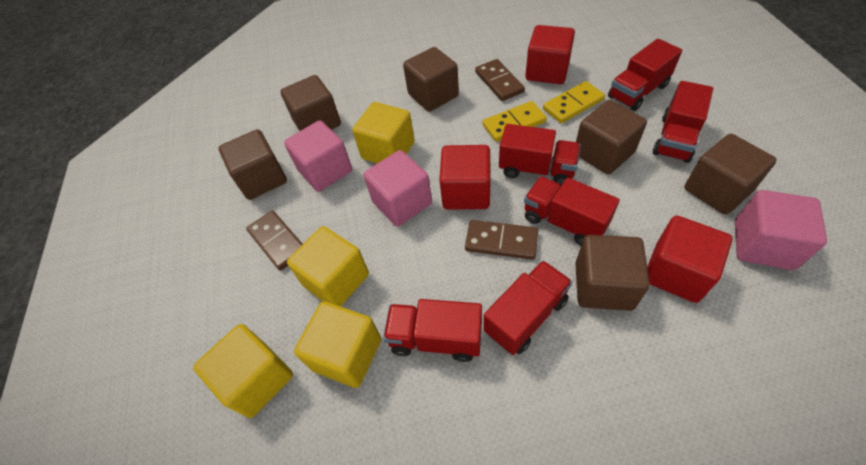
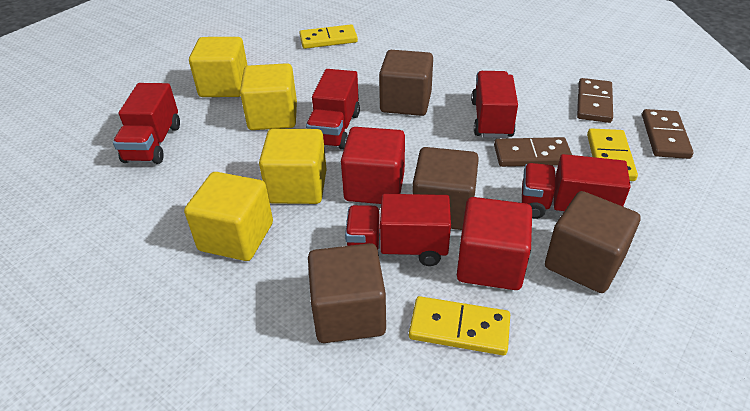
brown cube: [219,129,287,200] [280,75,341,131] [403,47,459,112] [575,235,650,311] [576,100,647,175] [684,134,776,215] = 6 -> [308,243,386,343] [379,50,433,116] [412,147,479,230] [545,191,641,293] = 4
pink cube: [284,120,352,192] [364,150,432,226] [735,190,827,270] = 3 -> none = 0
red cube: [439,145,491,209] [525,25,575,84] [647,216,733,303] = 3 -> [341,127,405,204] [457,197,532,290] = 2
red truck: [383,299,482,362] [483,260,572,355] [499,124,581,186] [524,176,620,246] [608,39,682,111] [653,81,713,163] = 6 -> [113,83,180,164] [306,69,360,150] [345,194,451,266] [471,71,518,138] [522,154,631,219] = 5
yellow domino: [482,101,547,142] [543,81,605,123] = 2 -> [299,25,358,49] [409,296,510,355] [587,128,638,181] = 3

